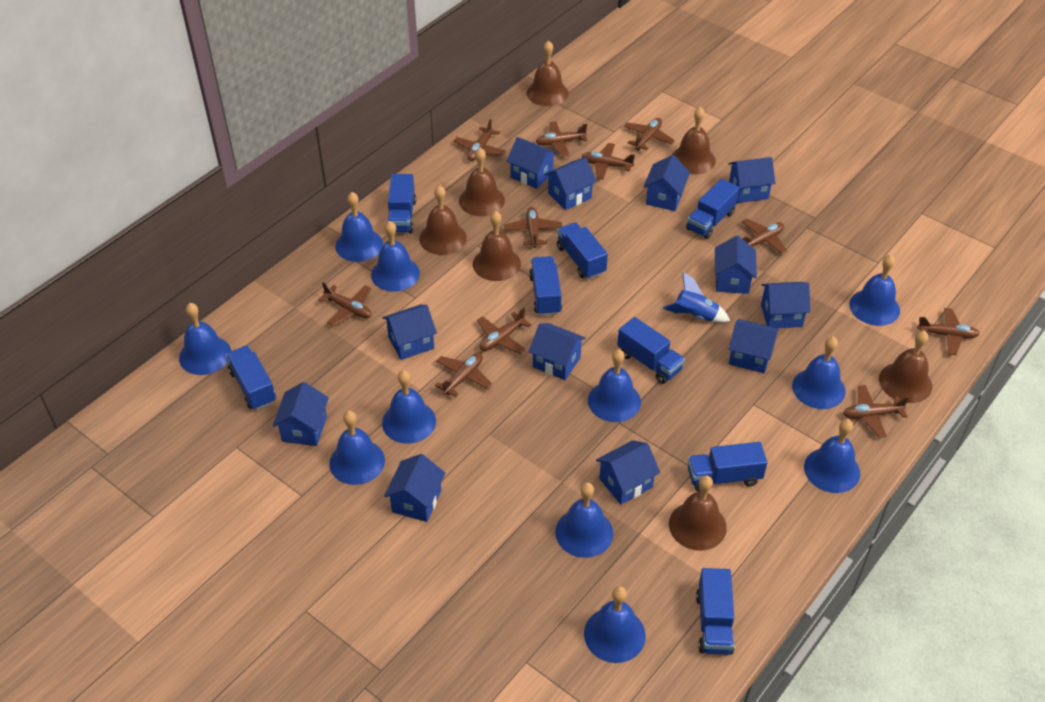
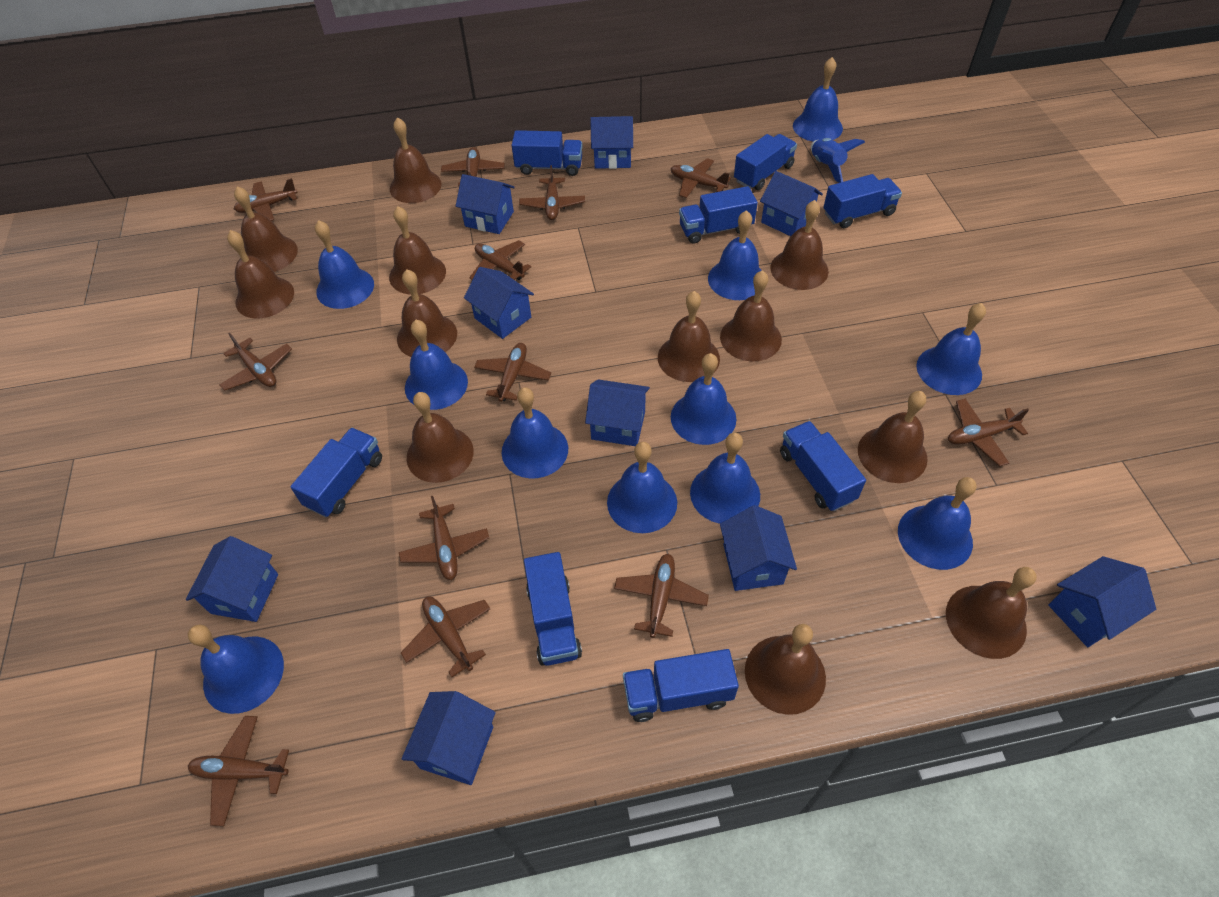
blue house: [273,382,329,446] [383,305,437,360] [384,454,445,522] [507,137,557,189] [529,323,586,380] [544,157,597,210] [596,440,660,505] [643,155,690,211] [715,236,757,294] [729,157,775,203] [729,319,779,374] [761,282,811,328] = 12 -> [186,536,278,622] [402,691,496,785] [456,174,515,234] [464,267,534,339] [585,379,650,446] [590,116,633,169] [720,505,797,591] [760,171,823,236] [1048,556,1156,647] = 9
brown bell: [419,185,467,255] [459,148,505,216] [473,211,521,281] [527,40,569,106] [669,475,727,551] [672,107,716,174] [879,331,932,403] = 7 -> [227,230,294,319] [234,186,298,272] [389,206,446,295] [390,117,442,203] [397,270,457,357] [407,392,474,483] [658,291,720,382] [720,270,782,361] [745,624,826,715] [771,200,829,290] [858,391,928,483] [946,567,1037,659] = 12
brown plane: [318,282,372,326] [435,353,493,397] [454,119,506,161] [477,308,531,354] [504,207,562,248] [536,121,587,157] [582,143,635,179] [624,118,675,151] [741,218,787,254] [843,385,909,438] [917,308,980,355] = 11 -> [188,716,289,826] [219,333,292,391] [234,178,298,221] [399,496,489,580] [401,597,490,677] [441,147,505,186] [469,240,531,280] [474,343,551,402] [519,165,585,220] [614,554,709,638] [671,158,731,198] [948,399,1029,466] = 12

